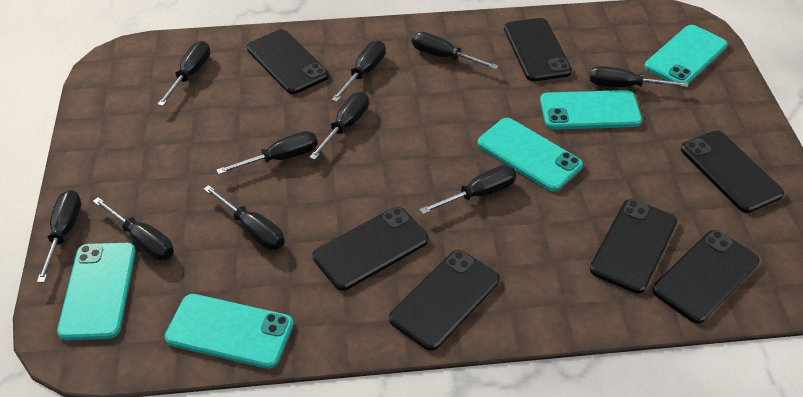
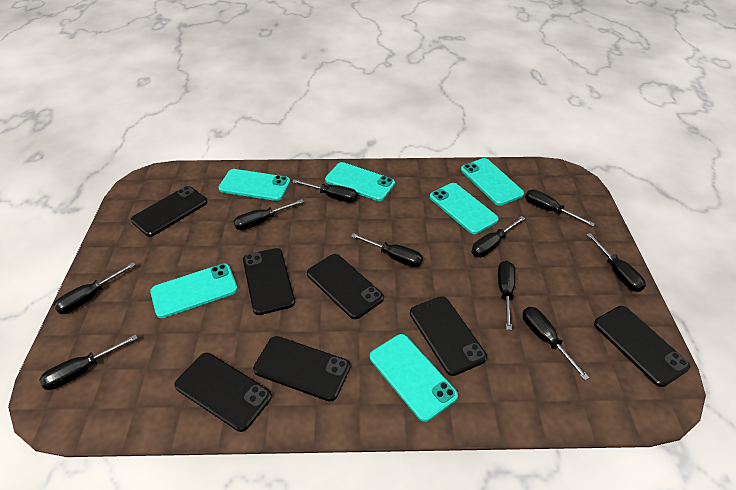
turquoise phone: [57,243,136,340] [165,294,293,369] [477,118,583,192] [540,90,642,130] [645,25,728,87] = 5 -> [150,264,238,318] [218,169,290,201] [325,162,395,201] [370,334,458,422] [430,183,499,234] [461,158,524,206] = 6

